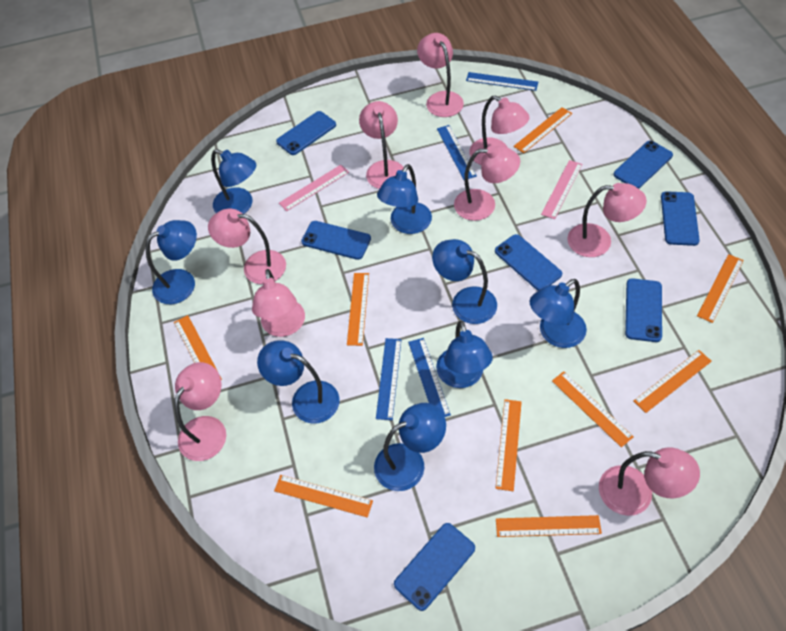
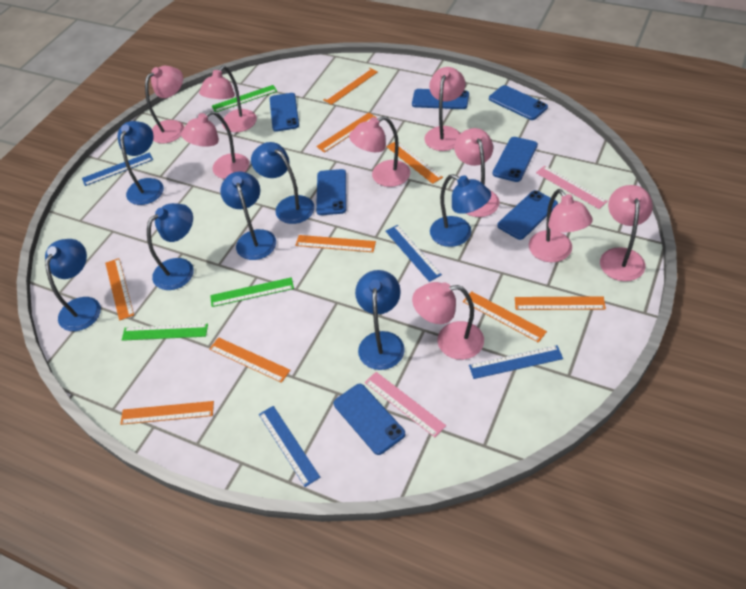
blue lamp: [146,220,197,304] [211,149,256,214] [257,341,340,424] [374,403,446,491] [377,164,432,234] [432,239,497,324] [436,321,493,388] [530,279,587,348] = 8 -> [45,239,101,331] [118,121,164,205] [147,203,194,290] [220,171,276,260] [251,142,315,224] [355,270,405,370] [430,174,491,247] = 7
green ruler: none = 0 -> [122,324,208,341] [210,277,294,307] [212,85,277,112] = 3

